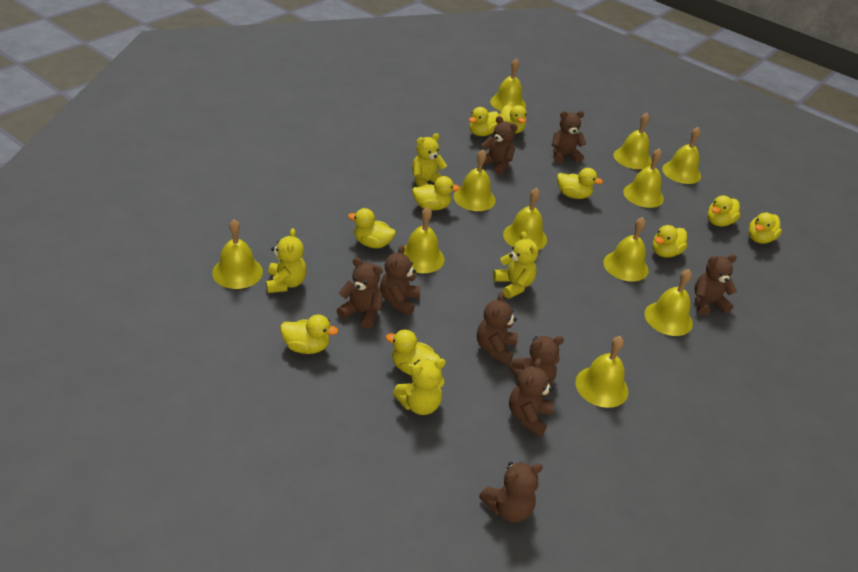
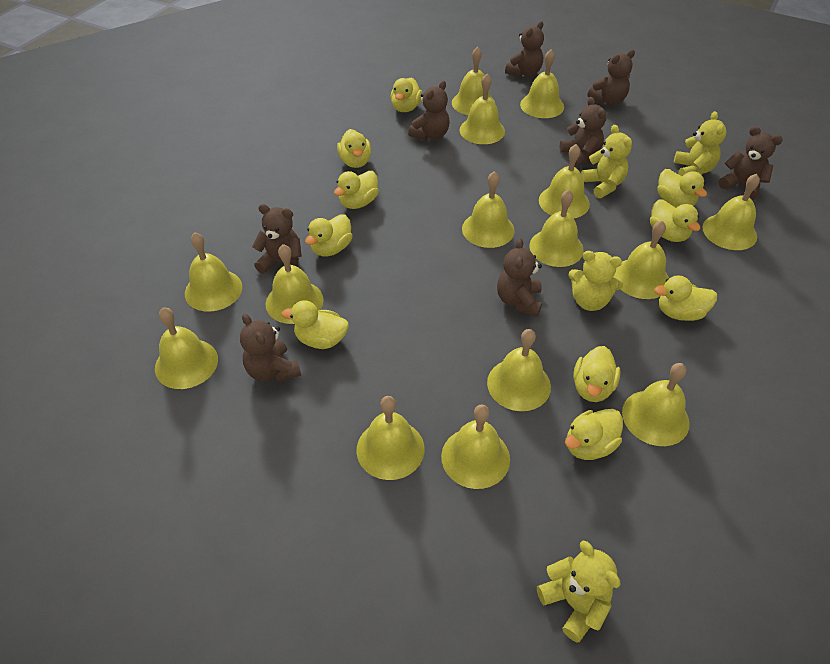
brown teddy bear: [336,258,383,329] [380,245,421,316] [477,116,518,175] [477,292,518,365] [479,462,543,522] [508,336,564,385] [509,358,554,437] [552,111,586,163] [695,254,737,316] = 9 -> [240,314,301,382] [252,204,302,274] [408,81,450,140] [497,238,542,317] [505,21,544,77] [560,97,606,168] [587,50,635,105] [718,126,783,200] = 8
yellow bell: [212,219,263,289] [403,207,445,273] [453,150,496,211] [490,58,526,111] [503,188,547,250] [575,336,628,408] [603,217,649,282] [614,113,652,169] [623,148,664,208] [644,269,693,336] [662,127,701,184] = 11 -> [155,307,218,389] [185,232,242,312] [266,244,324,324] [357,396,425,480] [441,405,510,489] [452,47,495,115] [459,74,505,144] [462,171,515,248] [487,329,551,411] [520,50,564,118] [529,190,584,267] [539,144,590,218] [613,221,669,299] [622,363,690,446] [702,174,760,250] = 15

